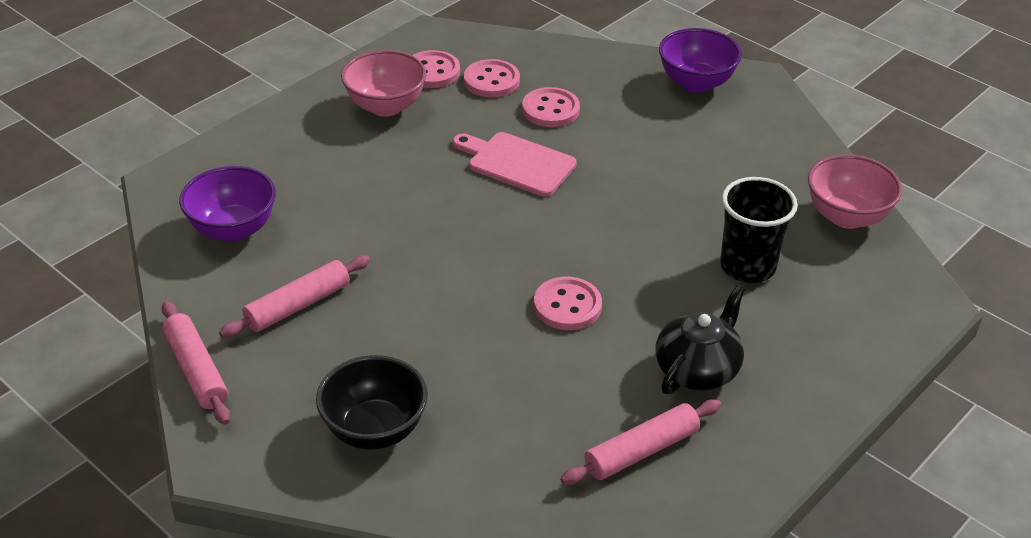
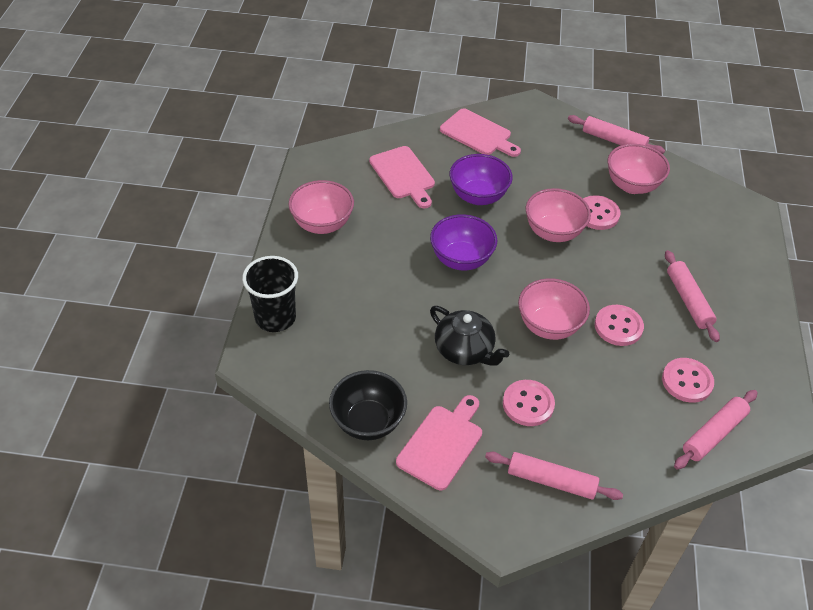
pink bowl: [341,50,427,117] [808,154,902,229] = 2 -> [288,180,354,234] [518,278,590,340] [526,188,591,242] [608,144,670,194] = 4
pink cutting board: [452,132,577,197] = 1 -> [369,146,435,209] [396,395,482,490] [440,108,521,157] = 3
pink rolling pin: [162,301,230,425] [219,255,370,338] [560,399,721,485] = 3 -> [485,451,623,500] [568,115,665,154] [665,250,720,342] [674,390,757,470] = 4

